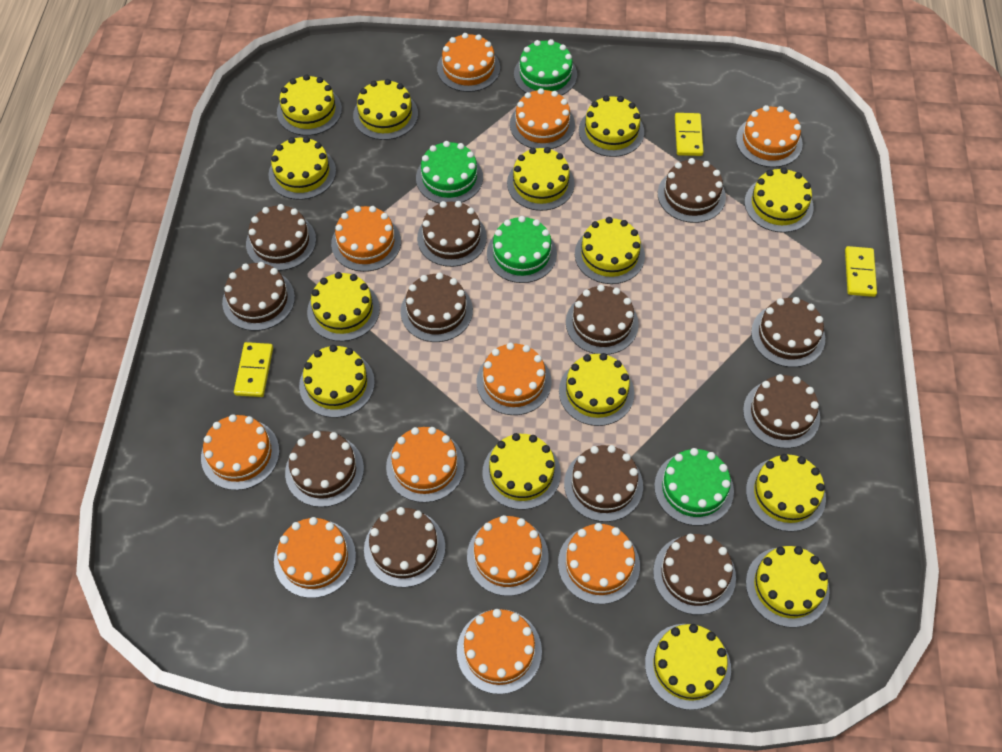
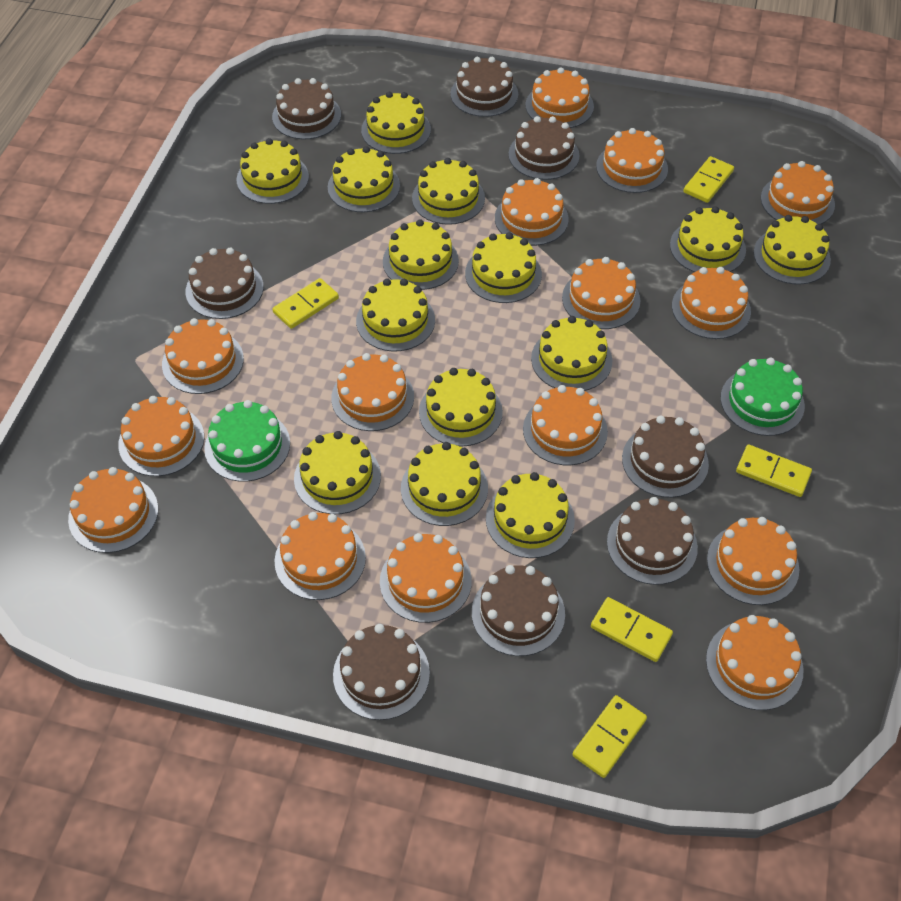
brown cake: [222,262,295,331] [246,204,316,271] [285,431,364,507] [364,507,445,587] [401,273,473,342] [417,201,487,267] [564,445,643,522] [566,285,639,355] [653,534,736,615] [658,158,726,223] [743,374,820,448] [751,297,825,367] = 12 -> [186,248,264,319] [272,78,341,140] [333,624,430,720] [451,57,518,117] [472,565,565,656] [509,116,580,180] [607,497,698,585] [622,416,709,498] = 8
green cake: [416,141,483,204] [487,216,557,283] [514,39,577,96] [654,448,734,526] = 4 -> [204,400,290,482] [721,358,805,436] = 2
orange cake: [201,414,279,490] [274,517,356,598] [331,206,401,272] [386,427,465,503] [437,33,500,92] [457,609,542,694] [467,515,549,596] [476,343,552,415] [510,88,575,149] [558,523,640,604] [736,105,803,167] = 11 -> [68,467,158,553] [118,396,204,476] [162,318,244,394] [274,512,366,600] [331,353,414,431] [380,533,472,623] [495,178,569,246] [523,385,608,465] [525,67,594,128] [562,257,640,329] [596,128,668,193] [672,267,751,339] [706,615,804,710] [707,517,799,605] [761,161,835,224] = 15
yellow domino: [234,342,273,397] [675,113,704,156] [845,246,877,297] = 3 -> [273,278,339,329] [572,695,647,778] [591,597,673,662] [683,156,734,203] [736,445,812,497] = 5

